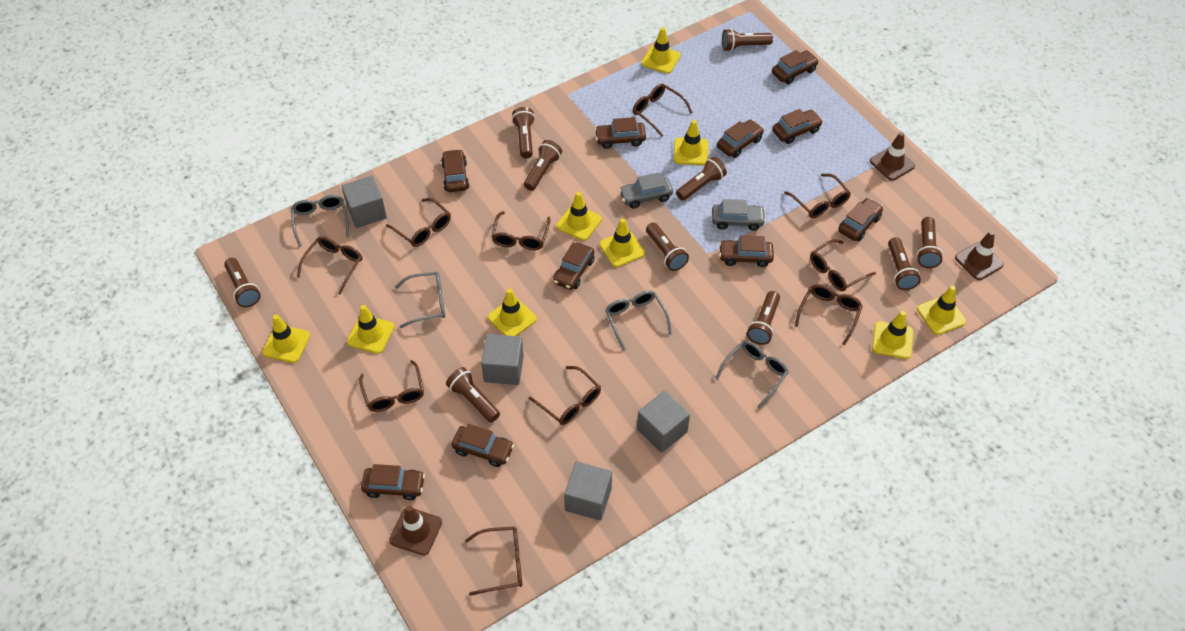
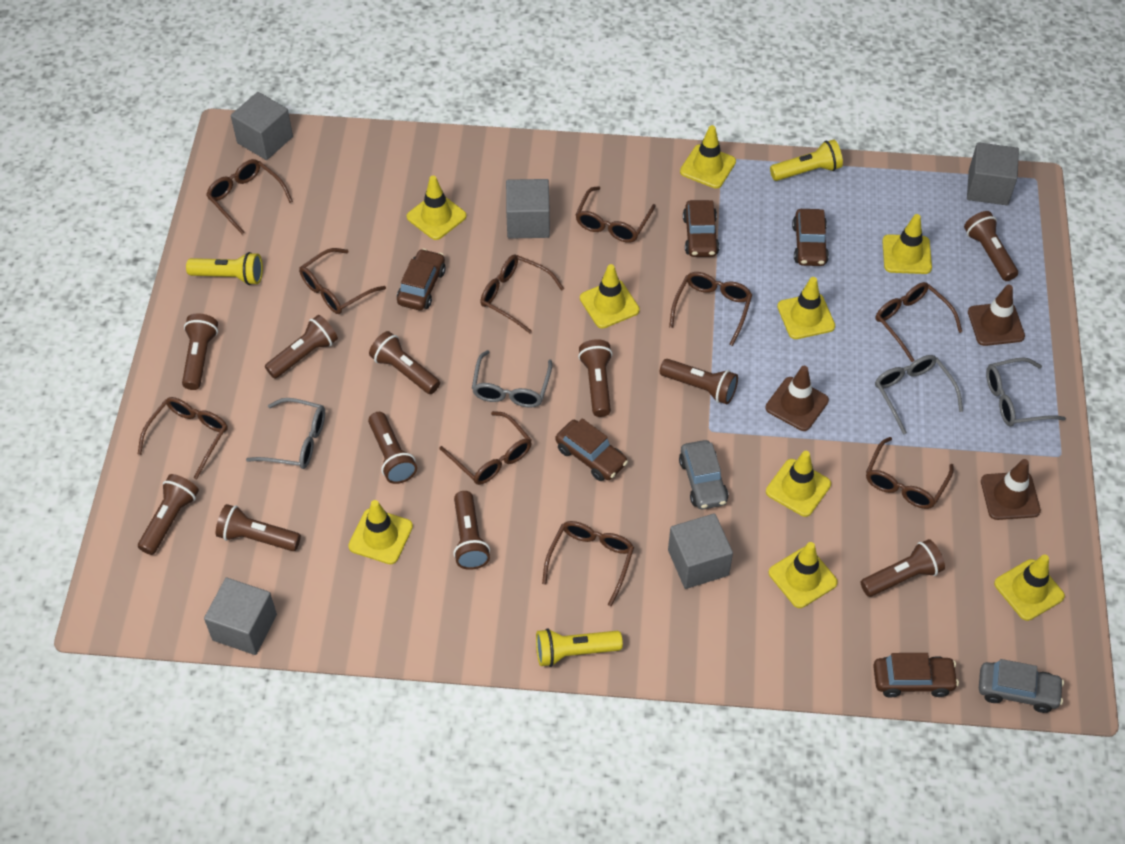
brown car: [361,464,425,500] [441,149,469,192] [451,424,514,467] [553,242,594,290] [595,117,646,149] [717,120,764,158] [719,235,774,267] [772,50,819,84] [772,109,823,144] [839,198,883,241] = 10 -> [397,249,446,310] [556,418,628,481] [683,200,719,257] [792,209,829,266] [873,653,959,698] = 5
brown flashlight: [224,258,261,307] [446,367,500,422] [512,107,535,158] [524,140,562,191] [646,222,689,271] [676,157,727,201] [722,29,773,51] [747,291,780,345] [888,237,921,290] [916,217,943,268] = 10 -> [138,474,199,555] [182,313,218,390] [216,504,301,551] [265,315,338,379] [368,412,417,484] [369,331,440,394] [453,491,490,570] [578,339,612,417] [660,359,738,404] [861,539,945,597] [964,211,1018,281] = 11
grey cube: [342,176,387,228] [481,334,524,385] [564,461,612,521] [637,391,690,453] = 4 -> [204,578,277,655] [231,92,293,160] [506,179,550,239] [668,513,733,589] [967,142,1019,205] = 5
yellow flashlight: none = 0 -> [186,252,263,285] [536,628,623,667] [770,139,843,181] = 3

